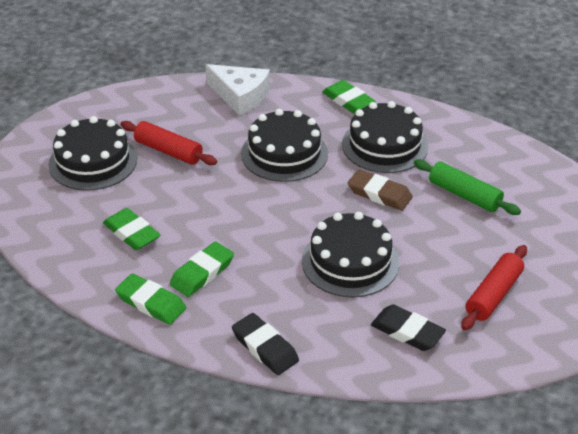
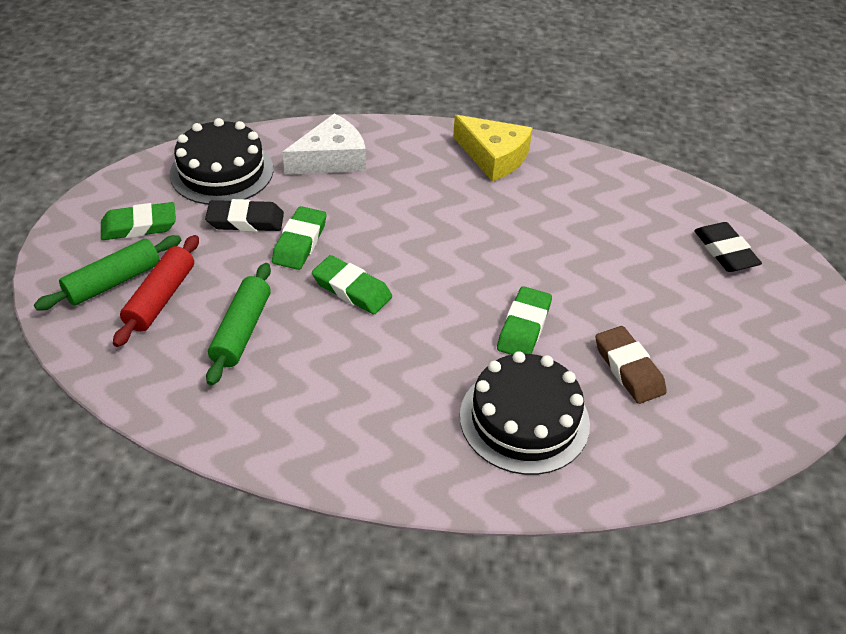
black cake: [48,116,137,191] [241,109,328,182] [302,212,399,297] [342,101,428,173] = 4 -> [170,118,273,205] [460,351,590,475] = 2
green rolling pin: [414,159,521,215] = 1 -> [34,235,181,310] [206,263,271,386] = 2
red rolling pin: [121,121,217,165] [461,245,527,330] = 2 -> [113,235,199,347] = 1
yellow cheese: none = 0 -> [453,115,533,182] = 1

